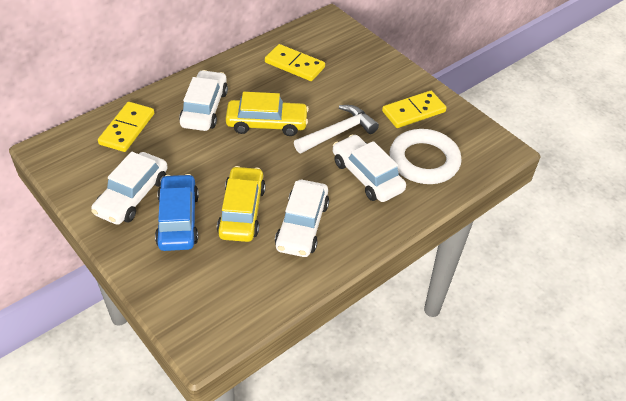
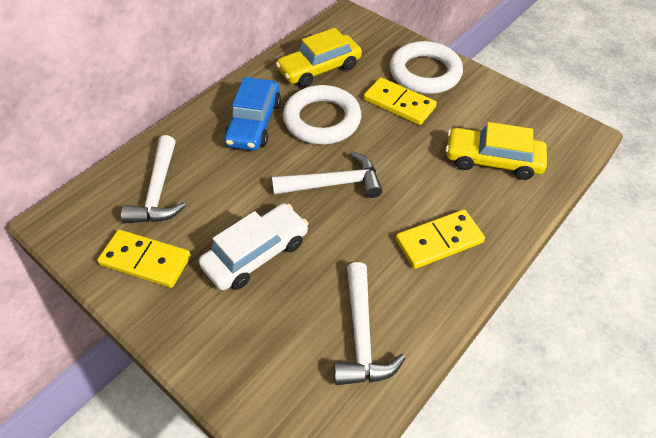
white car: [91,151,168,225] [179,70,228,131] [275,180,329,257] [333,134,406,202] = 4 -> [199,203,308,290] = 1
white hammer: [294,105,379,153] = 1 -> [121,135,186,223] [272,151,382,198] [334,262,405,385] = 3
white ring: [389,129,462,184] = 1 -> [283,85,361,145] [390,41,463,94] = 2

